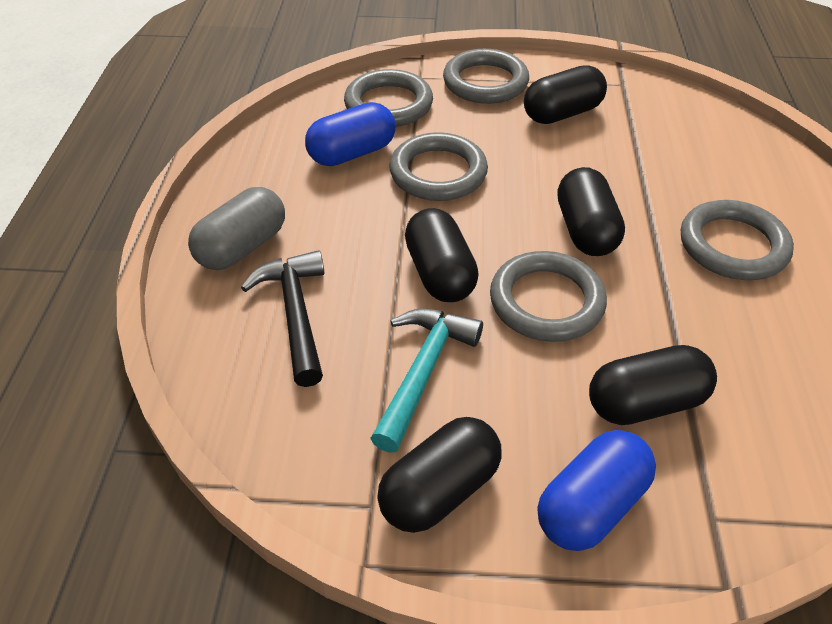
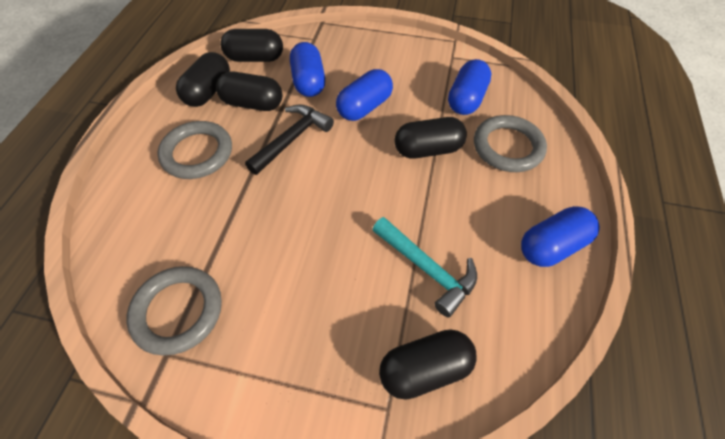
blue capsule: [305,102,396,166] [538,430,656,551] = 2 -> [290,42,325,97] [336,69,393,121] [448,59,491,115] [521,206,600,267] = 4
grey capsule: [188,187,285,270] = 1 -> none = 0
grey ring: [344,69,433,127] [389,132,488,201] [443,49,529,104] [490,251,607,342] [681,200,794,280] = 5 -> [126,266,222,355] [157,121,232,179] [474,115,547,172] = 3

